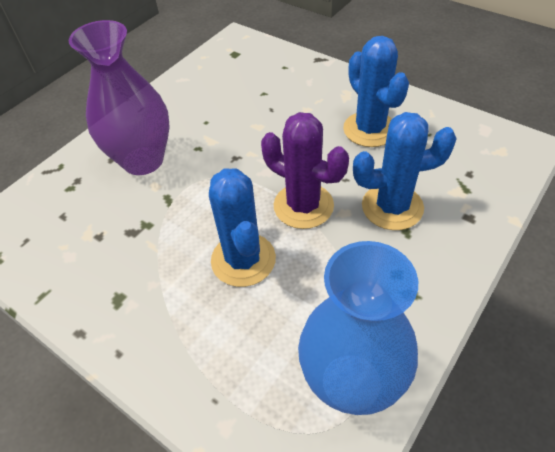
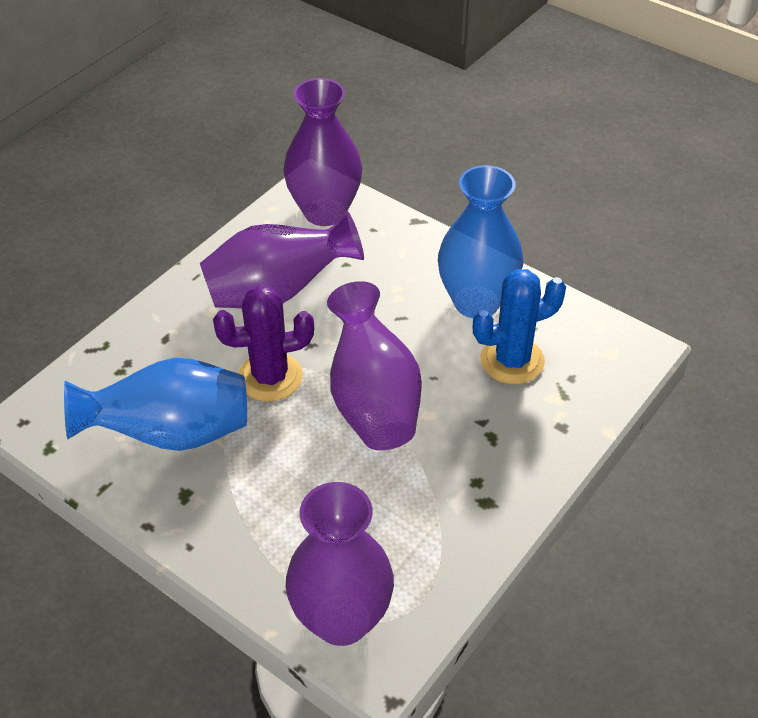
blue cactus: [209,168,276,287] [343,36,409,147] [353,112,457,230] = 3 -> [473,269,566,384] = 1
blue vase: [298,241,418,415] = 1 -> [64,358,247,451] [438,165,523,319] = 2
purple vase: [69,20,169,175] = 1 -> [200,211,364,309] [283,78,362,226] [286,482,394,646] [327,281,422,450] = 4

